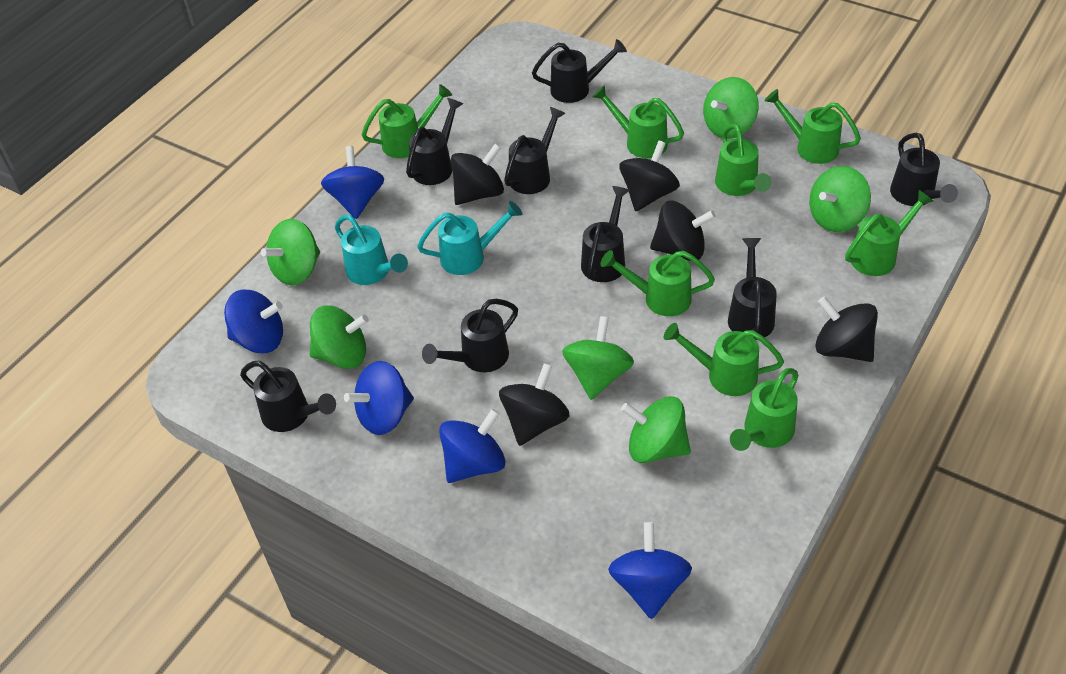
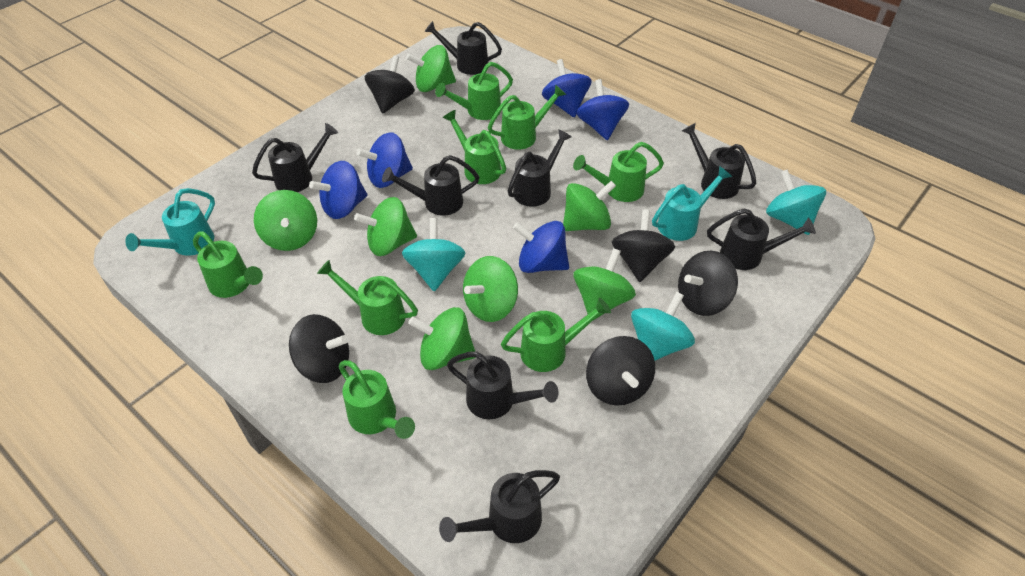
green spinning top: [261,219,320,285] [310,305,369,369] [562,316,634,400] [621,396,691,463] [703,77,759,139] [809,166,871,232] = 6 -> [254,190,317,251] [354,197,417,256] [406,45,456,92] [408,307,476,370] [463,256,518,322] [563,181,616,231] [573,248,636,320] = 7
turquoise spinning top: none = 0 -> [402,218,465,291] [631,292,695,361] [766,169,826,235] = 3

